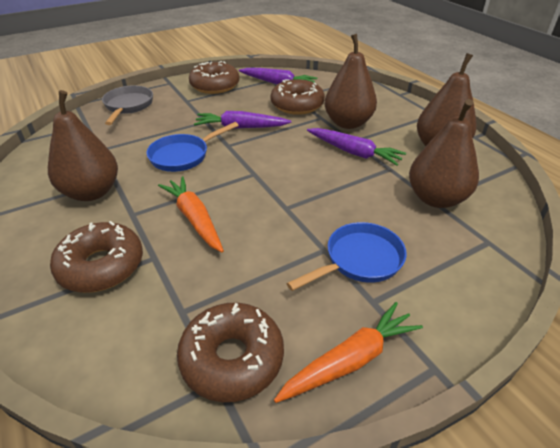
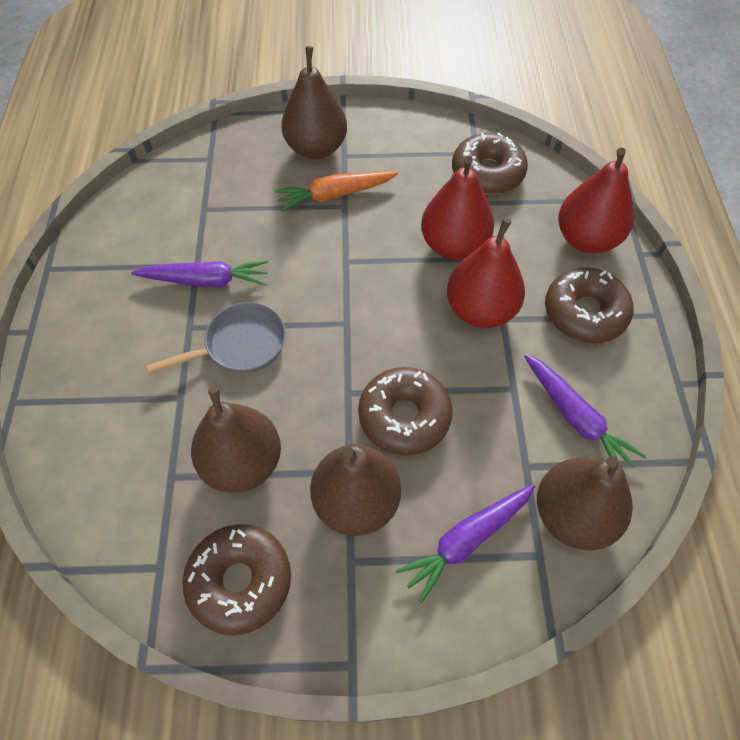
blue pan: [147,122,239,172] [287,222,407,291] = 2 -> none = 0
orange carrot: [158,176,224,253] [274,302,423,403] = 2 -> [274,171,398,212] = 1
red pear: none = 0 -> [421,156,494,260] [447,218,525,328] [558,147,634,253] = 3

